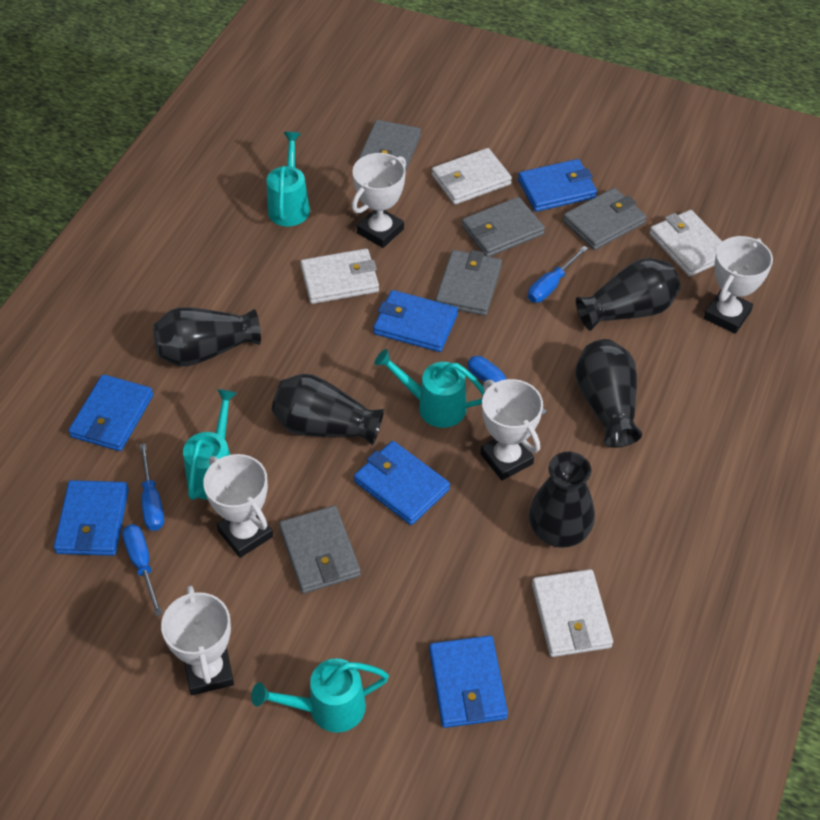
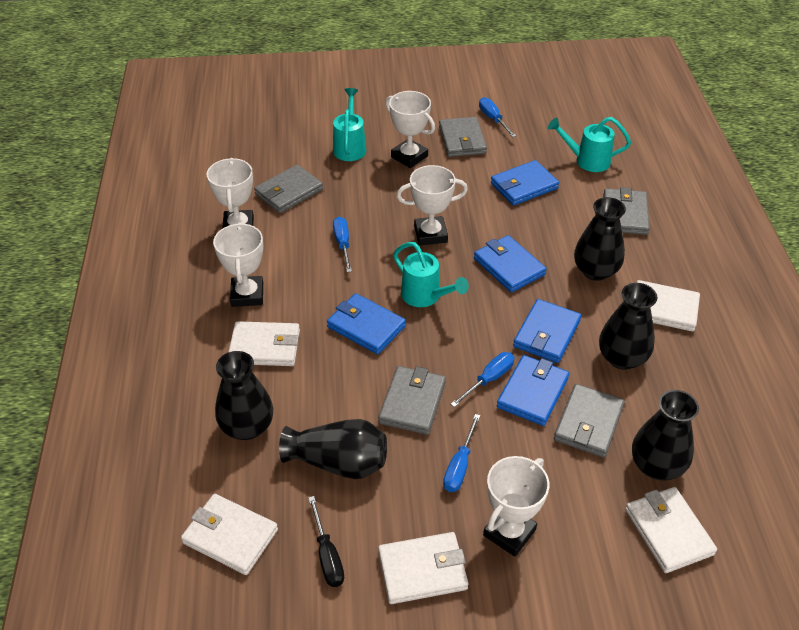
black screwdriver: none = 0 -> [308,496,344,587] = 1
blue wallet: [54,480,129,556] [68,374,154,451] [354,441,450,525] [373,290,458,352] [429,635,508,728] [518,159,597,212] = 6 -> [327,293,406,354] [474,235,546,292] [491,160,559,206] [497,355,569,426] [513,299,581,363] = 5
turquoise watering can: [183,389,237,500] [251,658,389,733] [266,132,310,226] [374,349,484,428] = 4 -> [333,88,366,161] [393,242,469,307] [548,117,631,172] = 3
white wallet: [300,249,379,304] [432,148,512,205] [532,569,613,657] [649,210,722,277] = 4 -> [181,494,278,575] [229,321,300,366] [378,532,468,604] [625,487,717,573] [636,280,700,331] = 5

